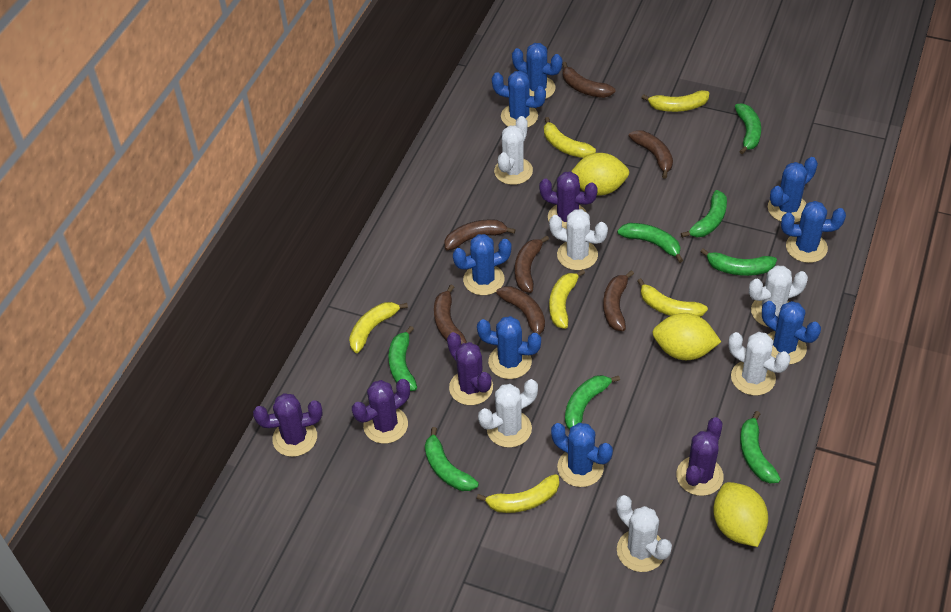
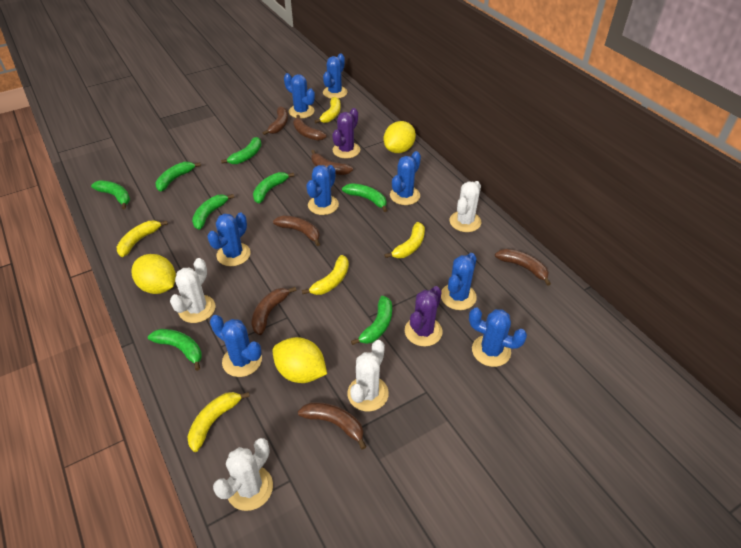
purple cactus: [253,393,323,457] [352,379,410,444] [447,332,493,405] [539,171,598,229] [677,417,724,496] = 5 -> [332,108,360,159] [405,286,442,346] = 2
white cactus: [478,379,538,448] [494,116,533,185] [549,209,608,270] [616,495,672,572] [728,332,790,396] [749,266,808,327] = 6 -> [170,258,216,323] [213,438,273,511] [347,340,389,412] [450,181,481,232] = 4
yellow banana: [349,302,408,353] [477,474,559,513] [544,117,596,158] [549,269,585,329] [637,278,708,317] [641,90,709,112] = 6 -> [117,220,168,257] [187,392,250,452] [302,255,349,295] [315,97,341,123] [384,222,425,258] = 5

